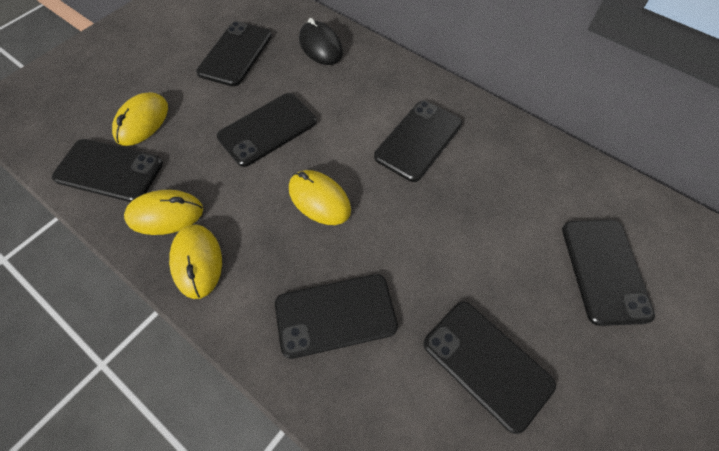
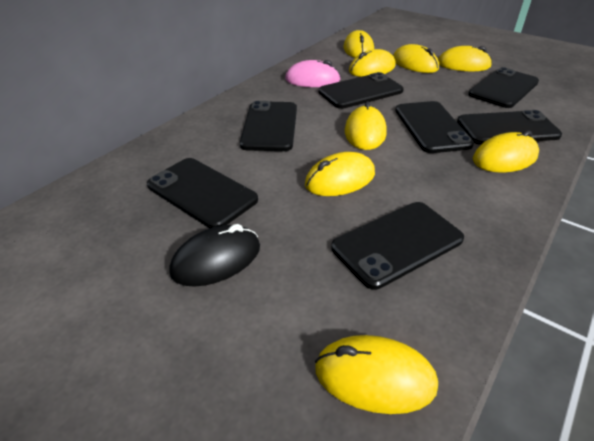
pink mouse: none = 0 -> [285,60,341,87] = 1
yellow mouse: [112,92,168,146] [124,190,203,235] [169,225,222,299] [289,170,351,225] = 4 -> [305,152,375,196] [315,335,438,414] [343,30,374,58] [345,101,387,150] [349,49,396,77] [393,44,439,73] [438,46,492,71] [473,130,539,172] = 8

